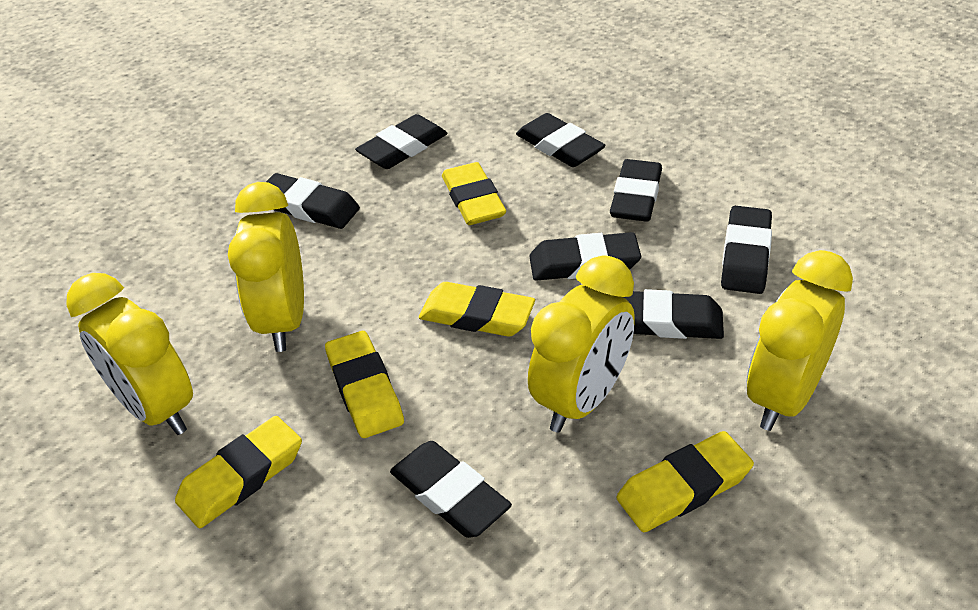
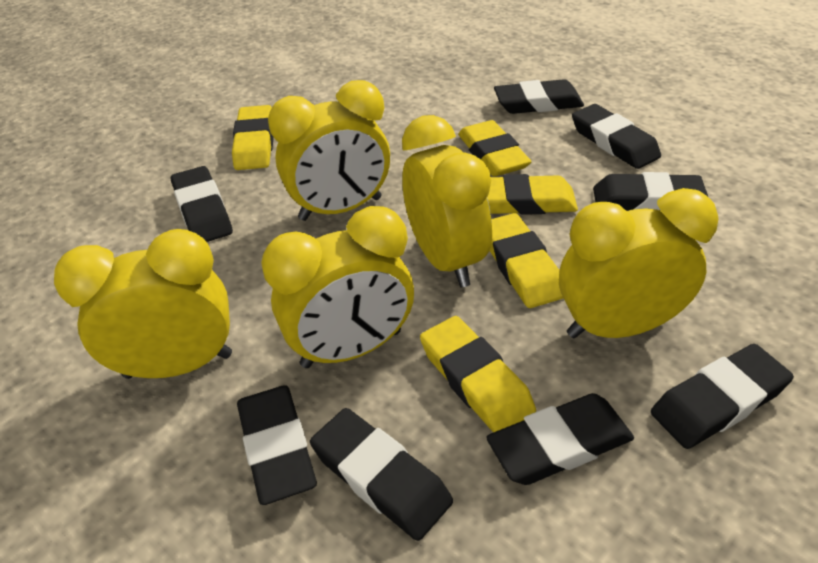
yellow clock: [66,273,193,435] [228,182,304,352] [528,255,635,433] [747,250,853,431] = 4 -> [54,229,232,379] [261,206,414,368] [268,80,390,221] [402,115,492,287] [559,188,719,338] = 5

